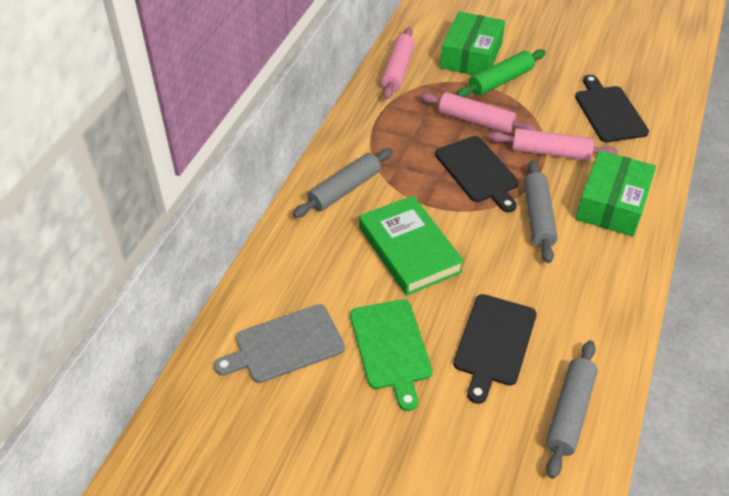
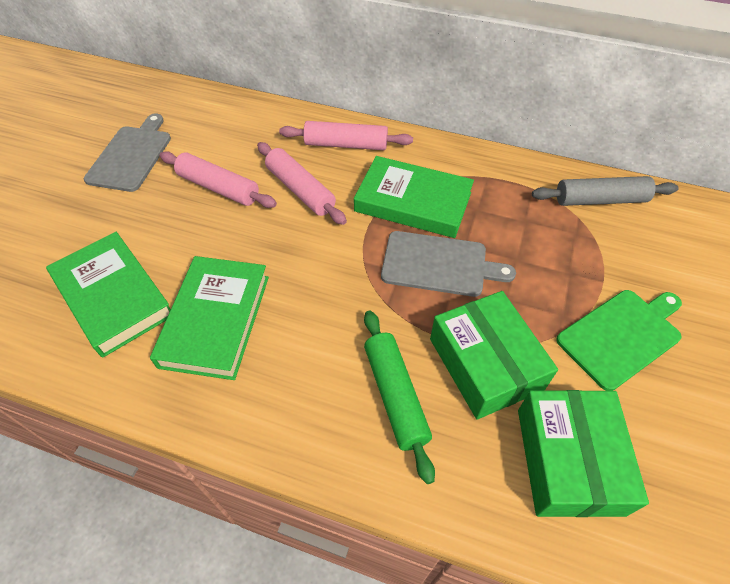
black cutting board: [435,136,519,212] [453,294,537,404] [575,75,649,142] = 3 -> none = 0
green book: [359,196,464,296] = 1 -> [46,232,171,357] [150,256,269,380] [354,156,474,238] = 3
grey cutting board: [214,304,345,383] = 1 -> [84,114,171,192] [381,231,516,297] = 2
grey rolling pin: [293,148,393,218] [524,160,558,263] [546,340,598,479] = 3 -> [532,176,679,206] = 1

